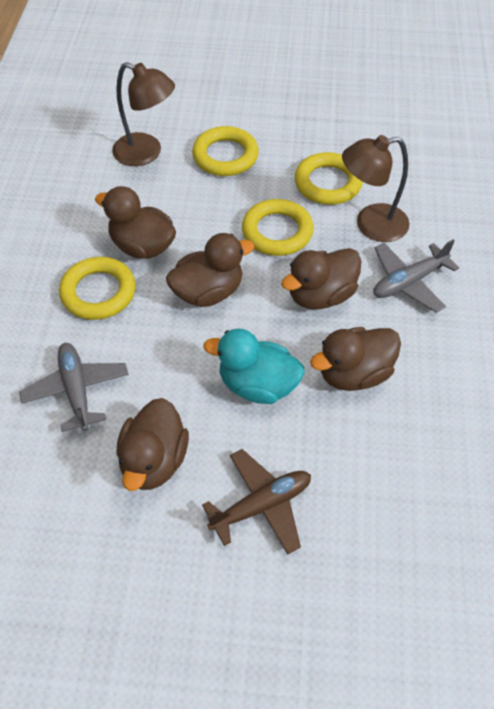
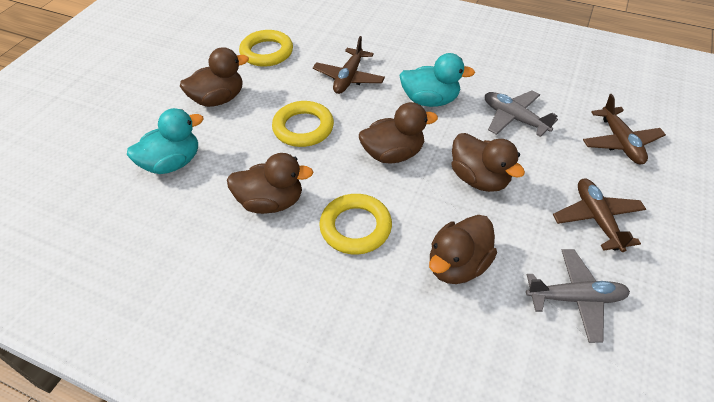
brown lamp: [112,62,175,166] [342,135,410,242] = 2 -> none = 0
brown plane: [202,449,311,555] = 1 -> [313,36,385,94] [553,179,646,252] [583,94,666,164] = 3
turquoise duck: [203,329,305,404] = 1 -> [127,108,203,174] [399,53,475,107] = 2
yellow ring: [59,257,136,320] [192,126,259,176] [242,199,314,256] [295,152,363,205] = 4 -> [239,30,293,67] [272,101,334,147] [319,194,392,254] = 3

